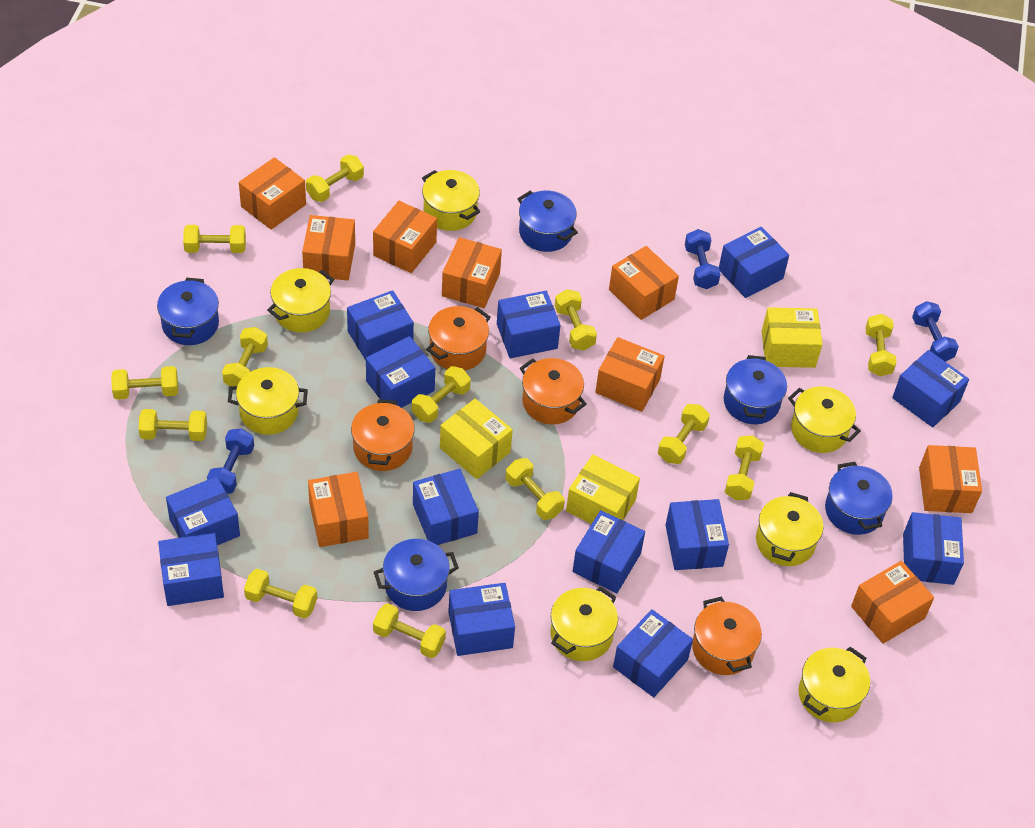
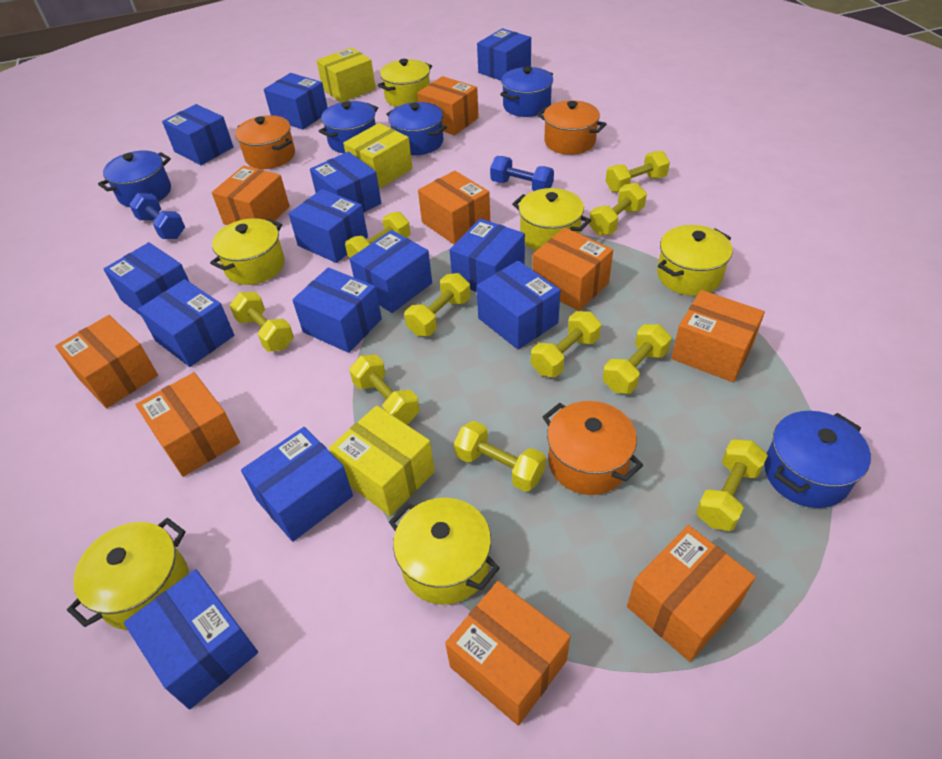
blue dumbbell: [207,428,254,494] [685,229,721,289] [912,301,959,362] = 3 -> [129,193,185,239] [490,156,554,191] = 2
orange pot: [351,399,415,471] [426,306,490,371] [520,358,587,424] [692,597,762,675] = 4 -> [235,115,295,169] [537,100,606,155] [542,401,643,495] = 3
yellow dumbbell: [111,366,178,400] [139,409,207,441] [183,225,246,253] [222,327,268,386] [244,569,317,619] [306,155,364,202] [373,603,446,658] [412,366,471,423] [505,458,565,520] [555,289,597,350] [658,404,710,464] [725,435,764,500] [865,314,896,376] = 13 -> [229,292,294,352] [345,212,411,258] [349,355,419,424] [405,273,471,336] [454,421,546,492] [531,311,601,377] [589,183,647,236] [603,324,672,394] [606,151,670,192] [696,439,768,531] = 10
yellow pot: [228,367,308,435] [267,268,334,332] [422,170,480,231] [550,586,618,661] [756,492,823,566] [788,386,861,453] [798,647,870,722] = 7 -> [67,518,189,630] [210,218,285,285] [378,59,432,107] [389,498,500,605] [512,188,591,251] [657,225,733,296] = 6

